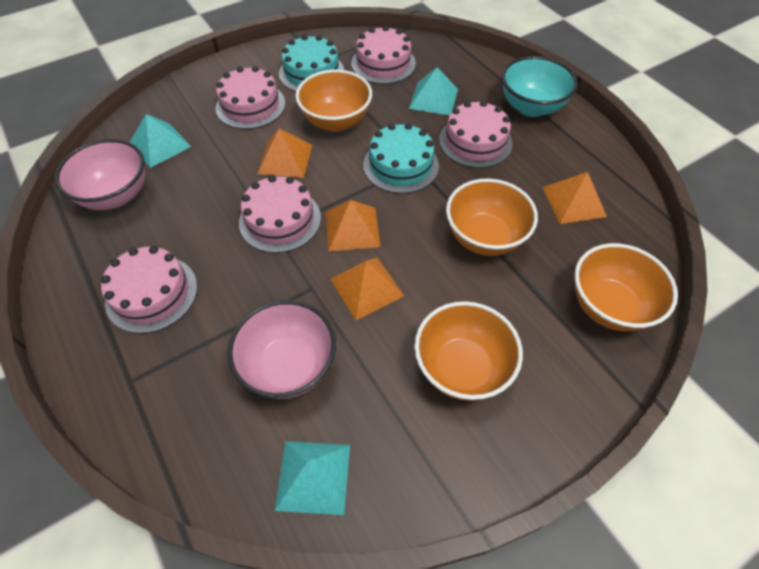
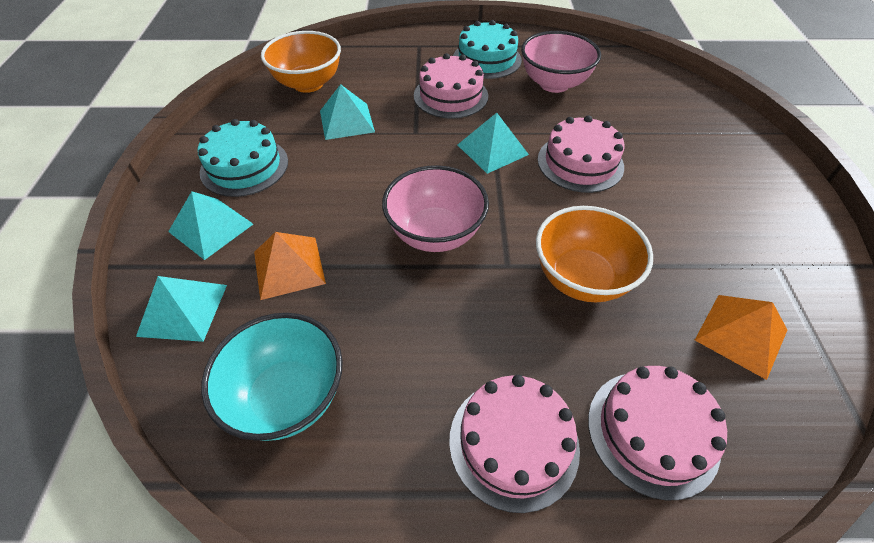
orange bowl: [295,70,372,132] [414,301,523,401] [446,178,538,256] [575,243,678,331] = 4 -> [261,31,341,93] [536,206,653,302] = 2
orange pyramid: [257,128,312,178] [326,200,381,252] [330,257,404,320] [542,172,607,224] = 4 -> [254,232,326,300] [695,295,787,380] = 2
pink cake: [101,246,197,334] [216,66,285,129] [239,175,321,253] [351,26,416,84] [439,100,513,168] = 5 -> [414,53,488,119] [449,375,580,513] [538,115,624,193] [588,366,727,500] = 4
turquoise pyramid: [130,114,192,168] [275,441,350,515] [409,68,458,116] = 3 -> [136,276,227,342] [168,191,253,260] [320,84,375,140] [458,113,529,174] = 4

